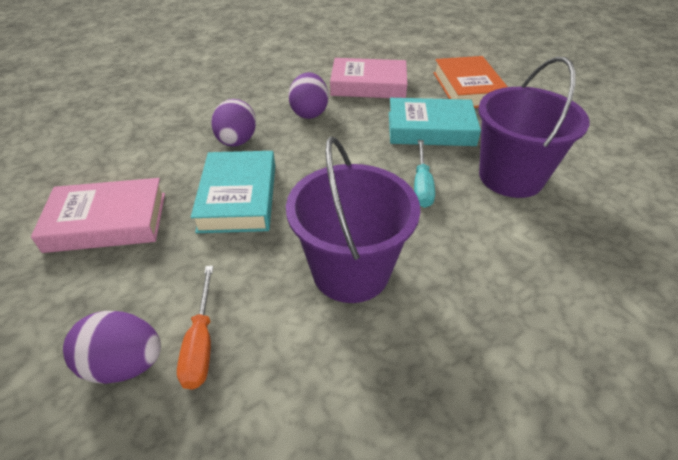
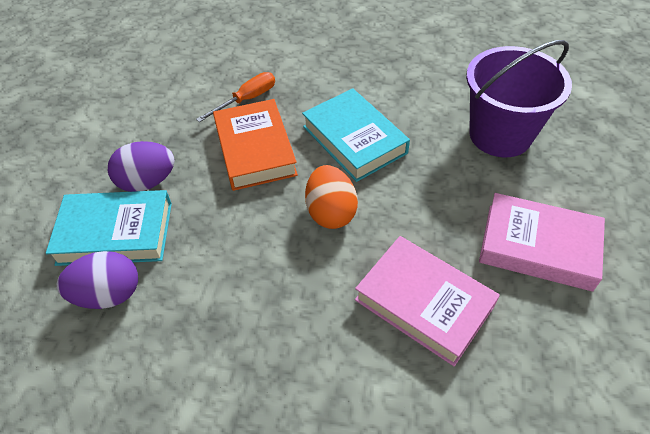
orange egg: none = 0 -> [305,165,358,229] = 1
purple bucket: [286,137,420,303] [478,57,590,198] = 2 -> [466,40,572,157] = 1
purple egg: [63,311,161,384] [211,99,256,147] [288,72,328,119] = 3 -> [57,251,138,309] [108,141,175,192] = 2
turquoise screwdriver: [414,140,435,208] = 1 -> none = 0

